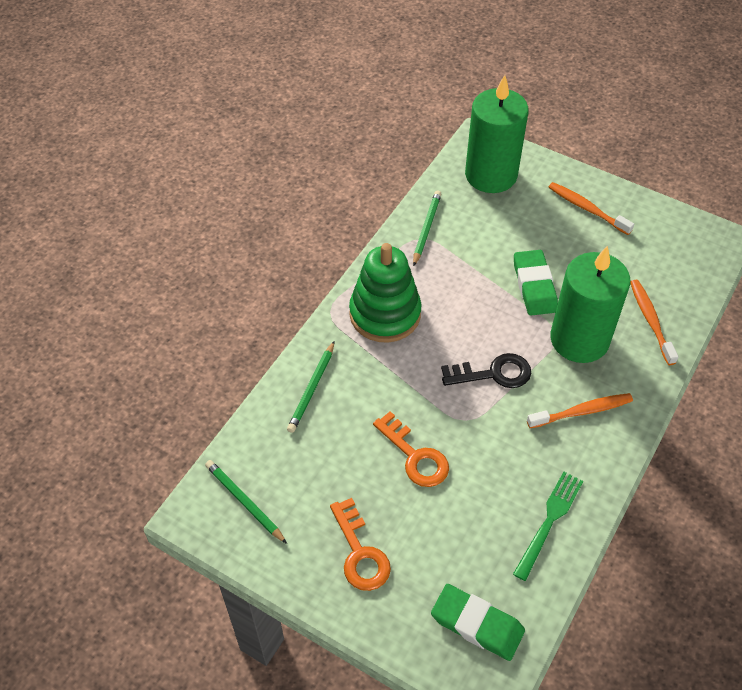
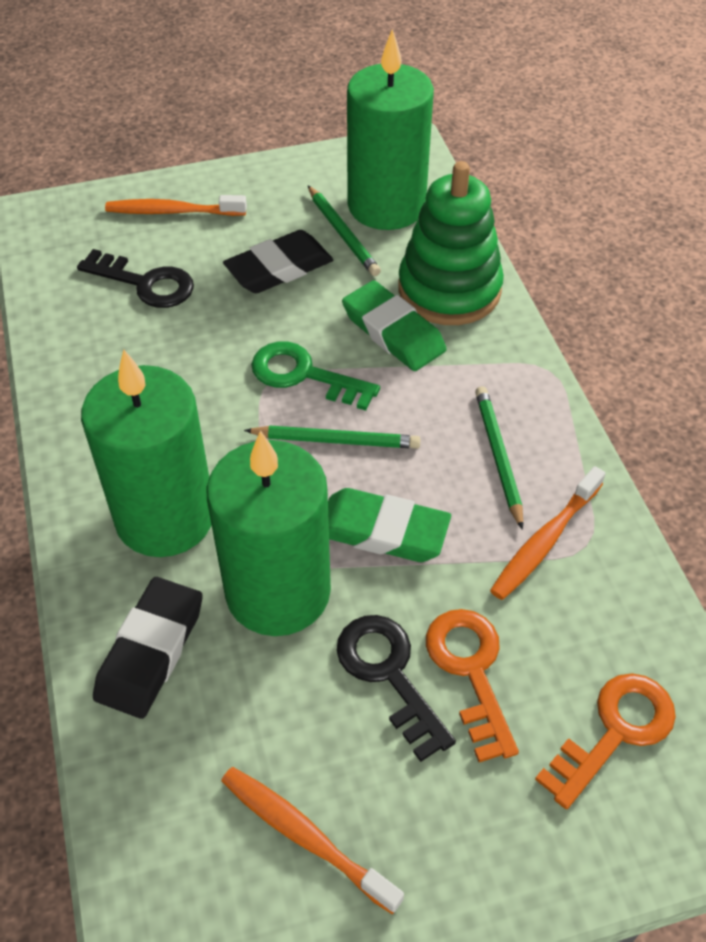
black eraser: none = 0 -> [93,577,203,719] [223,230,333,293] = 2
black key: [441,353,531,388] = 1 -> [77,249,194,308] [336,615,456,762] = 2
green candle: [465,75,529,193] [551,246,631,363] = 2 -> [81,350,212,557] [206,431,331,636] [347,29,434,230] = 3
green fork: [513,472,583,581] = 1 -> none = 0
green key: none = 0 -> [251,341,380,411] = 1

